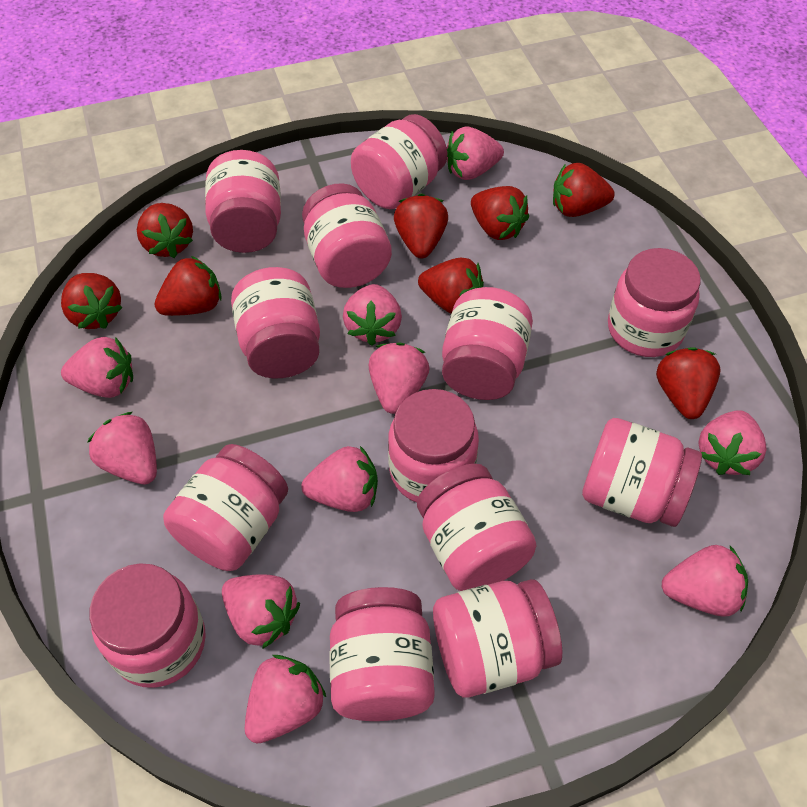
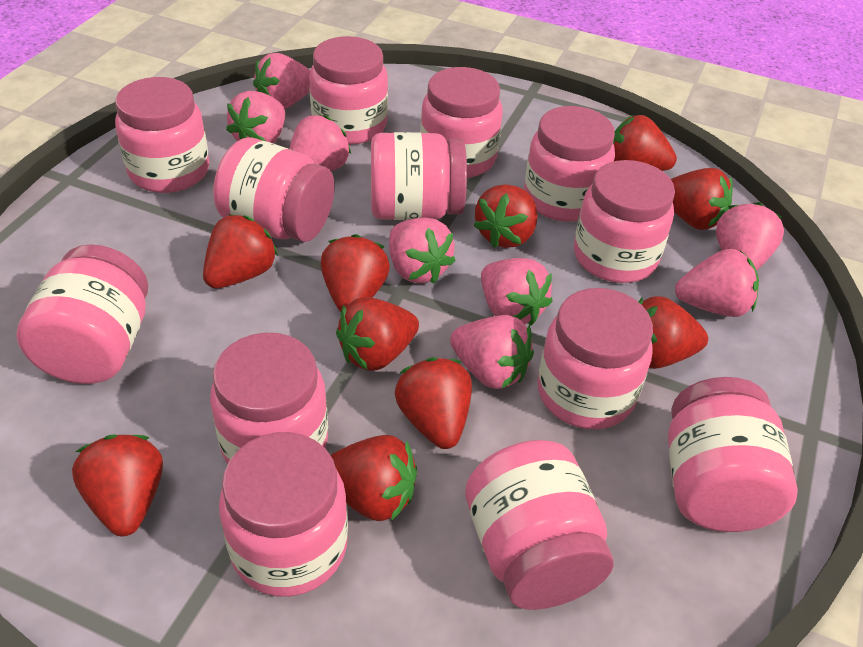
pink strawberry: [61,337,133,398] [88,412,157,484] [222,574,300,649] [245,655,326,744] [301,446,378,512] [343,284,402,346] [369,342,430,414] [447,127,504,180] [661,545,748,617] [698,410,767,475] = 10 -> [226,91,285,144] [253,53,311,109] [289,115,351,171] [389,217,456,284] [450,315,534,389] [481,258,553,326] [675,249,759,317] [716,202,784,271] = 8
red strawberry: [61,273,122,329] [137,203,193,258] [154,256,222,316] [394,193,448,258] [418,258,484,314] [471,186,529,240] [553,163,615,217] [656,347,720,419] = 8 -> [72,435,163,536] [203,214,278,288] [321,234,390,312] [330,435,417,521] [336,297,419,371] [395,357,472,449] [473,184,537,248] [613,115,677,171] [638,296,708,369] [671,168,733,230] = 10

